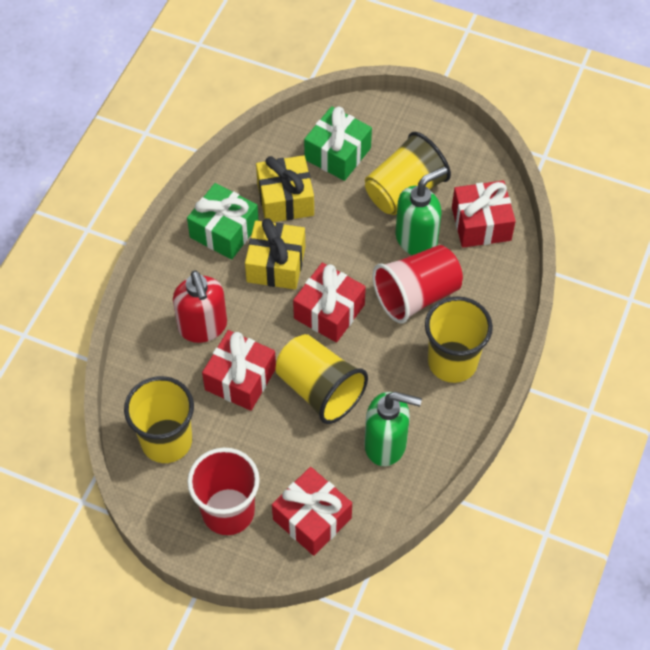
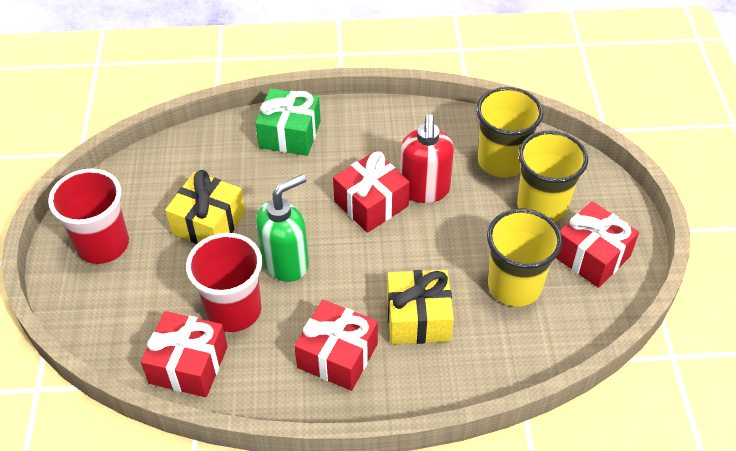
green gift: [187,183,259,259] [304,106,372,181] = 2 -> [255,88,321,156] = 1
green soap dispenser: [364,392,422,466] [395,167,448,255] = 2 -> [256,174,309,282] = 1
yellow cup: [124,376,194,463] [275,334,368,424] [365,132,451,215] [425,296,493,383] = 4 -> [476,87,543,178] [487,209,562,307] [517,131,588,222] = 3

